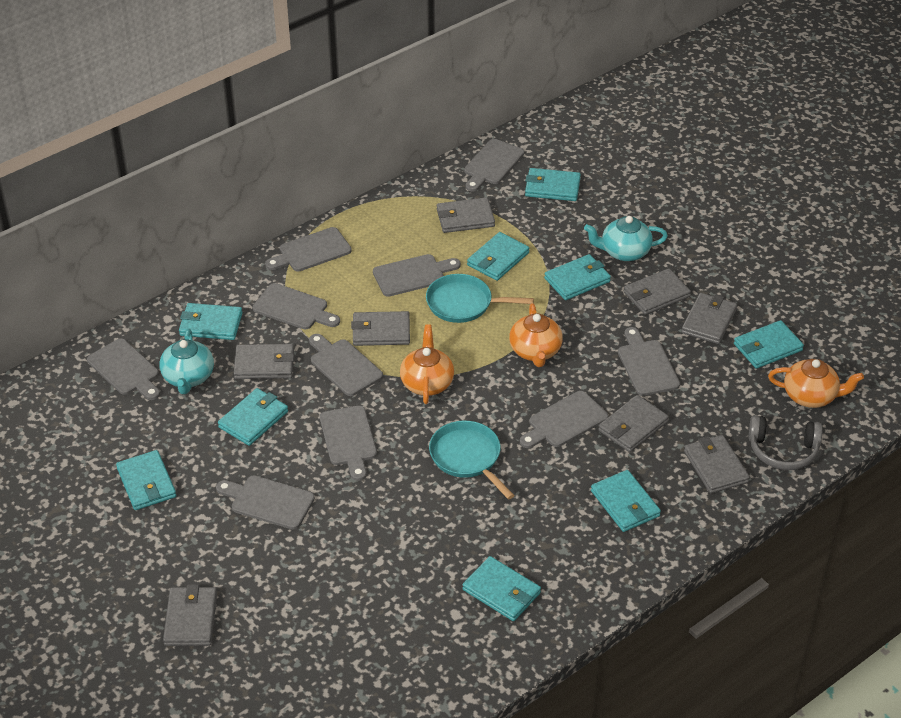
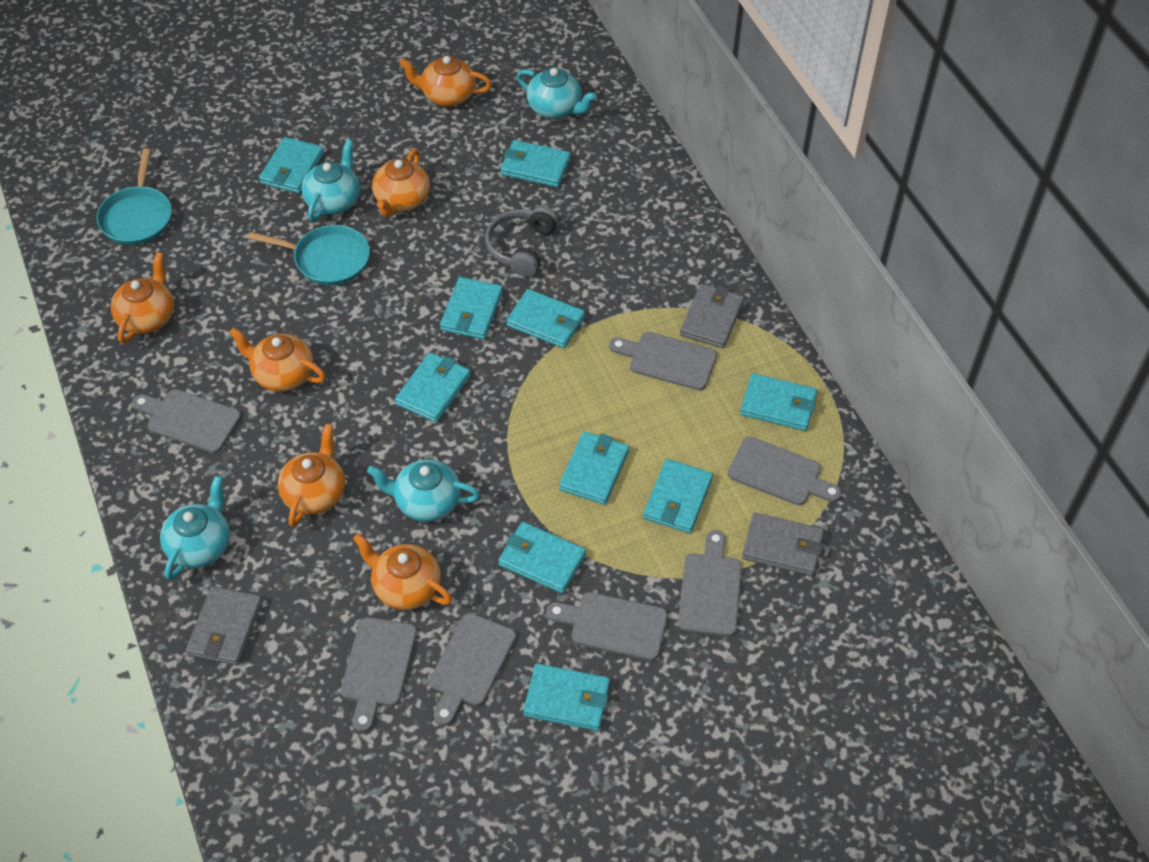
grey cutting board: [87,338,160,400] [216,475,315,530] [253,283,340,329] [265,227,352,272] [309,334,383,396] [320,406,377,481] [373,254,461,297] [464,139,524,191] [520,391,608,448] [618,327,680,396] = 10 -> [132,389,241,453] [341,617,417,732] [429,613,516,726] [546,592,668,661] [609,332,717,390] [678,530,742,637] [728,437,842,505] = 7
grey wallet: [163,584,217,646] [234,344,294,379] [351,311,410,346] [437,197,495,233] [598,395,669,452] [624,268,691,315] [681,293,737,344] [684,435,750,494] = 8 -> [186,586,262,665] [680,284,744,348] [742,512,824,576] = 3
orange teapot: [400,324,454,404] [509,303,563,367] [768,359,864,408] = 3 -> [111,252,174,344] [229,327,326,392] [278,424,345,527] [353,533,452,610] [372,149,430,217] [399,56,492,106] = 6
turquoise teapot: [159,329,214,394] [584,216,668,261] = 2 -> [160,476,230,580] [301,139,360,222] [367,459,480,522] [517,68,597,118] = 4
turquoise wallet: [116,450,176,510] [179,303,243,340] [218,388,288,446] [462,556,541,621] [467,232,530,281] [525,168,581,201] [544,254,611,300] [591,470,661,532] [734,320,804,369] = 9 -> [259,137,324,194] [395,352,470,422] [440,277,503,339] [498,522,586,593] [500,140,571,187] [506,289,585,348] [523,663,610,731] [559,431,629,505] [643,459,713,533] [740,373,817,431] = 10

